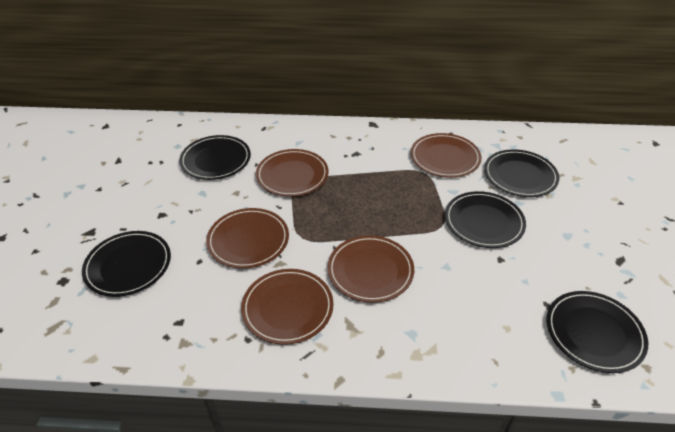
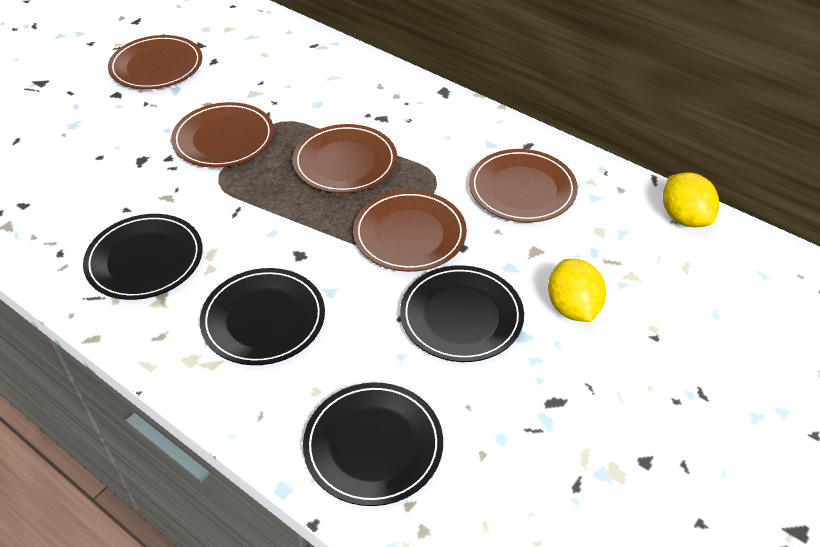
black plate: [82,231,171,297] [179,135,251,180] [445,191,526,248] [484,149,559,197] [547,291,648,373] = 5 -> [83,214,203,300] [200,268,325,365] [303,383,443,506] [400,265,524,362] = 4
yellow lemon: none = 0 -> [548,259,606,322] [663,172,719,227] = 2

